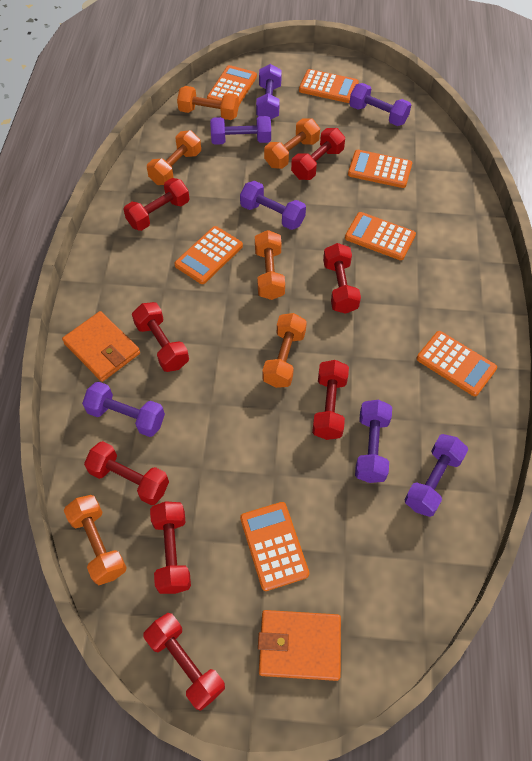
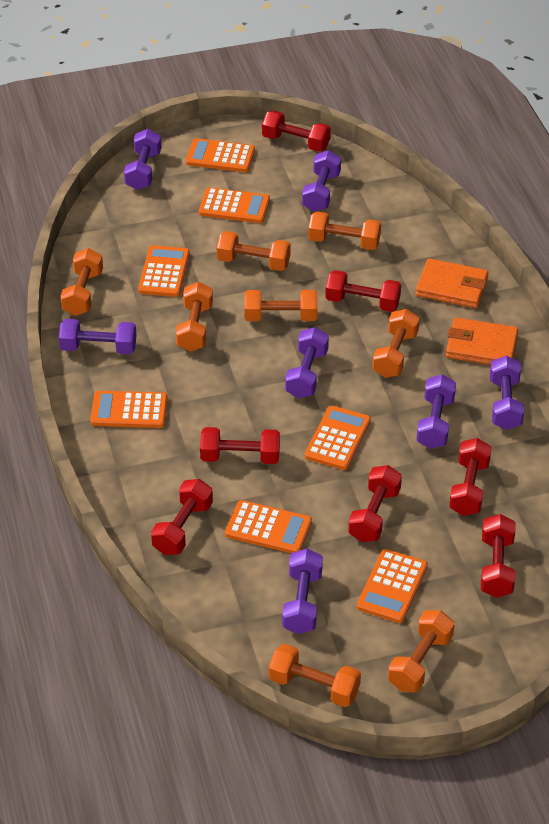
orange dumbbell: [64,495,127,585] [147,130,201,185] [177,86,239,120] [255,230,285,300] [262,313,307,388] [264,118,320,169] = 6 -> [60,248,103,316] [176,282,213,352] [217,231,291,271] [244,290,318,321] [269,644,361,707] [308,211,381,250] [372,309,420,378] [388,610,455,692] = 8
red dumbbell: [84,441,169,505] [123,178,189,231] [132,302,189,372] [143,613,225,711] [150,501,191,594] [291,128,345,180] [312,360,349,440] [323,243,361,314] = 8 -> [151,479,213,555] [200,427,280,464] [262,111,331,152] [325,270,401,312] [348,465,402,542] [449,438,492,516] [481,514,516,598] = 7

